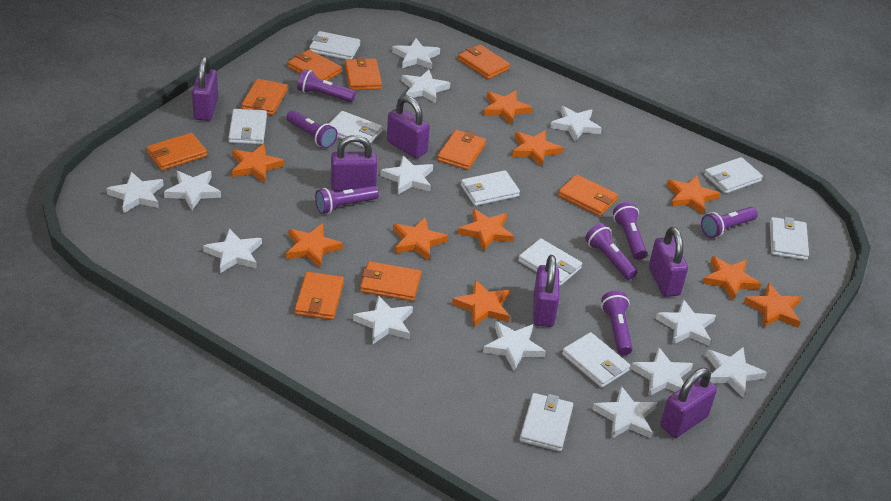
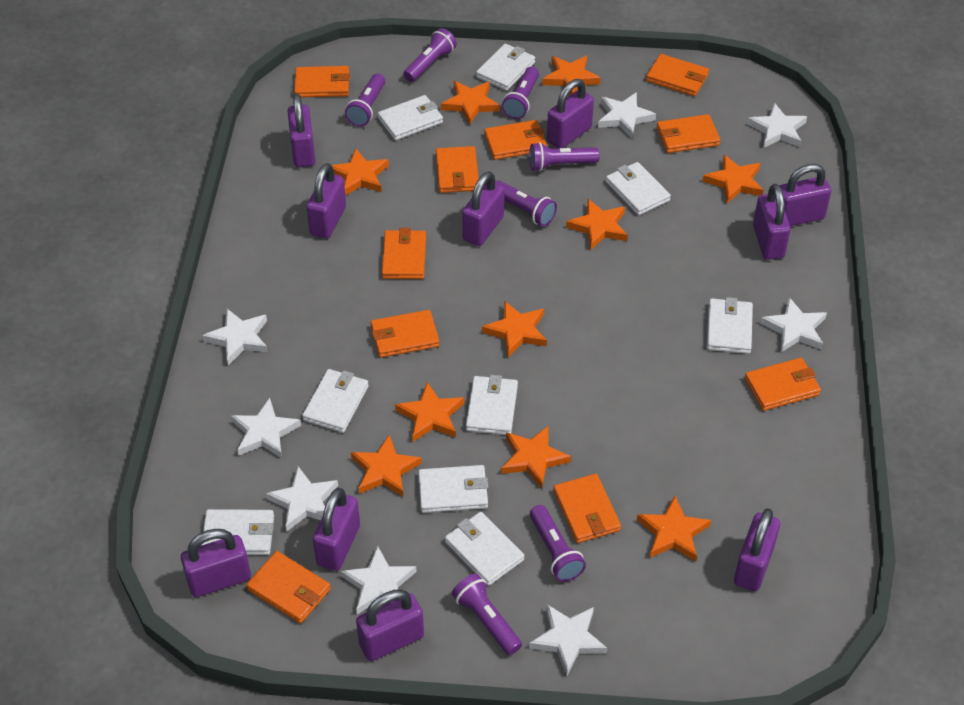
orange wallet: [147,133,207,171] [242,79,288,115] [288,50,342,81] [295,272,344,320] [345,57,382,90] [360,261,421,301] [437,130,486,170] [458,45,510,79] [558,174,618,216] = 9 -> [246,551,331,623] [294,66,350,97] [371,310,439,358] [382,228,426,279] [436,146,479,193] [484,120,547,160] [553,474,621,543] [646,54,709,96] [657,114,720,153] [745,358,821,411] = 10
purple padlock: [192,57,218,121] [331,135,377,191] [387,95,430,159] [533,255,560,327] [649,227,688,297] [660,368,717,438] = 6 -> [181,529,251,597] [287,94,315,168] [307,163,346,239] [313,488,360,571] [356,589,424,661] [462,171,504,246] [547,79,594,149] [734,508,780,591] [753,184,791,260] [780,164,831,226] = 10
white star: [106,172,164,213] [164,171,221,210] [203,228,262,273] [353,295,413,345] [381,156,433,194] [392,38,440,69] [402,69,450,103] [483,321,546,371] [550,106,602,142] [592,386,657,439] [631,347,693,397] [656,299,716,346] [706,347,767,397] = 13 -> [202,309,268,365] [231,398,301,458] [266,466,338,532] [341,546,417,614] [529,604,607,676] [598,92,656,138] [747,103,807,148] [760,297,827,352] = 8

